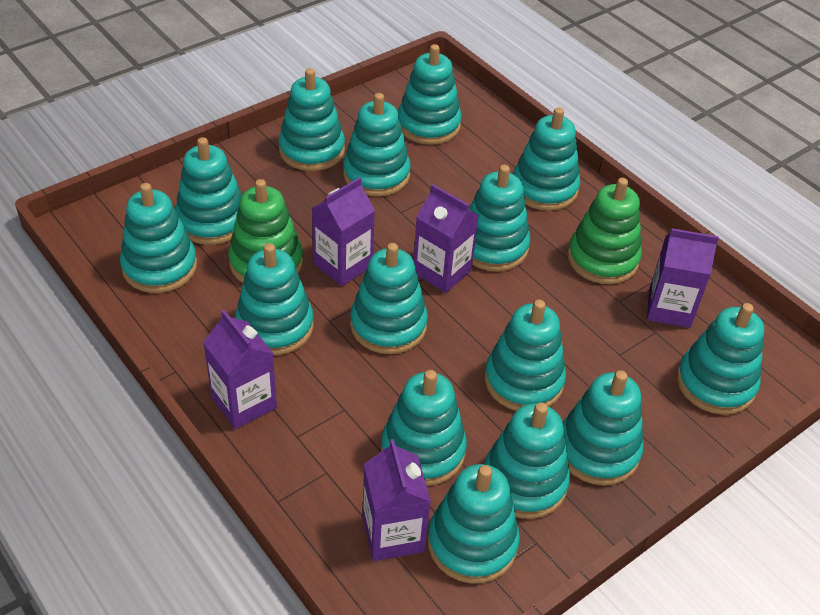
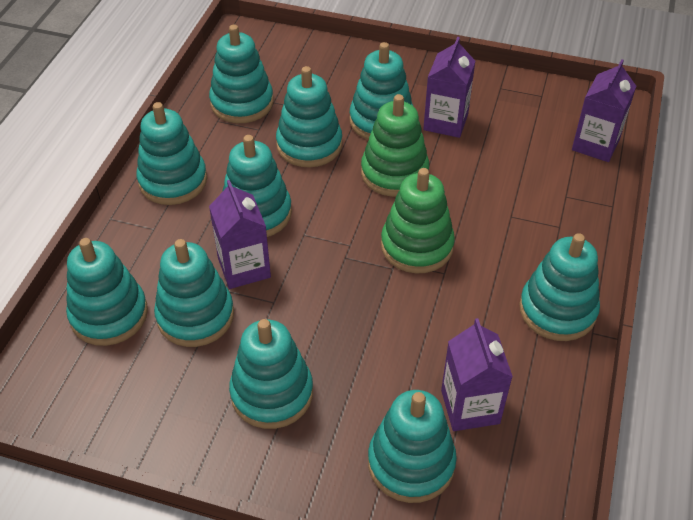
purple carton: [203,310,277,429] [312,177,375,286] [363,439,431,561] [414,184,479,293] [647,228,719,328] = 5 -> [209,180,271,289] [423,37,475,138] [441,318,513,431] [572,59,636,162] = 4
turquoise stacking toy: [120,183,197,293] [175,137,242,245] [235,243,314,355] [278,68,345,171] [343,93,411,197] [350,243,428,354] [381,370,467,486] [398,44,462,145] [428,464,520,583] [469,165,530,271] [484,402,570,519] [485,300,566,411] [513,107,580,211] [563,370,644,485] [677,303,764,415] = 15 -> [66,238,148,346] [136,102,207,205] [154,239,234,347] [209,25,273,123] [223,135,292,237] [229,319,313,429] [276,66,342,167] [349,42,413,140] [368,390,457,503] [519,233,600,341] = 10

